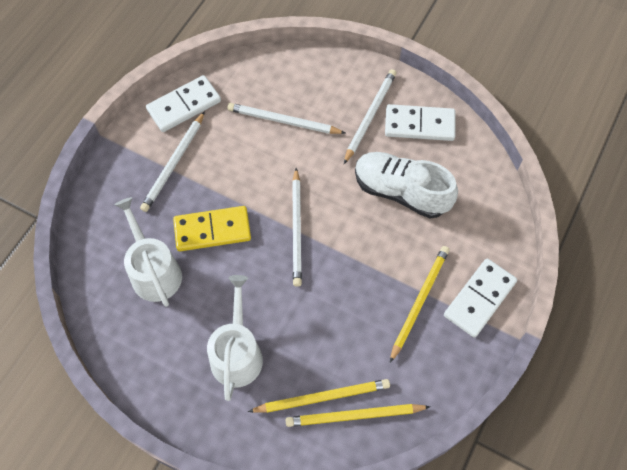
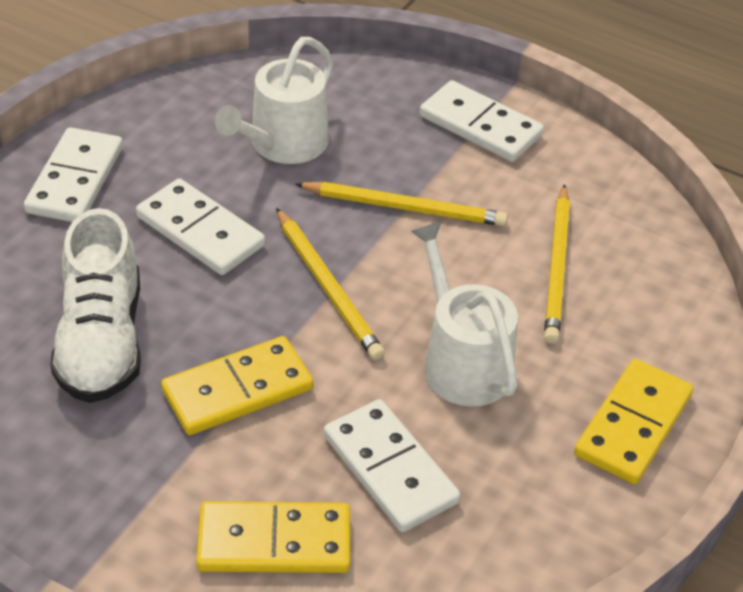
white domino: [146,75,221,132] [385,104,455,141] [444,258,517,338] = 3 -> [24,127,123,222] [136,178,265,275] [324,399,460,532] [420,80,544,162] = 4
white pencil: [140,111,205,212] [227,103,345,134] [292,168,302,287] [344,69,397,164] = 4 -> none = 0
yellow domino: [173,206,251,251] = 1 -> [161,336,313,435] [196,501,350,573] [574,359,693,484] = 3

